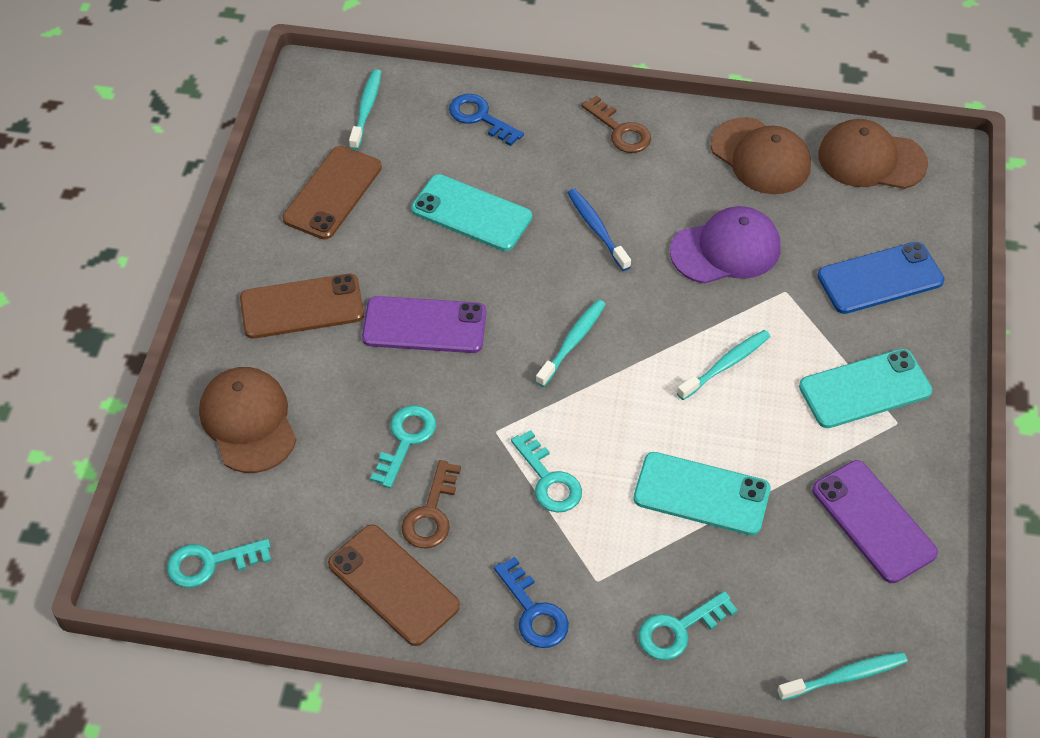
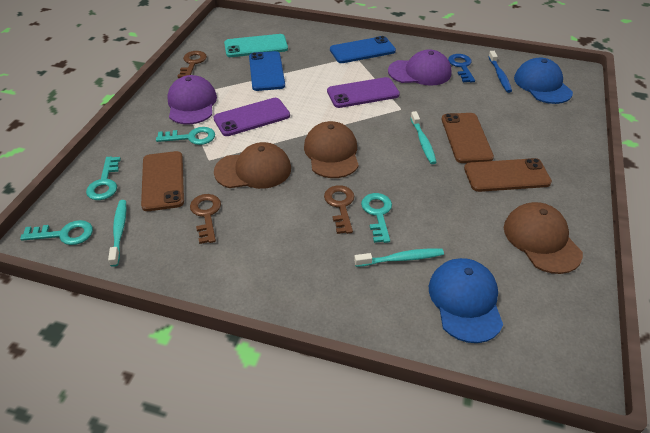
blue cap: none = 0 -> [429,258,503,343] [514,58,573,104] = 2
blue key: [449,94,524,146] [494,557,569,648] = 2 -> [448,54,475,82] = 1
blue phone: [817,242,944,314] = 1 -> [249,51,285,91] [330,36,396,63] = 2
brown key: [401,460,461,548] [581,95,651,153] = 2 -> [177,51,207,78] [190,194,221,244] [324,185,354,234] = 3
purple cap: [670,206,780,284] = 1 -> [167,75,217,124] [388,49,451,86] = 2
turquoise phone: [411,174,532,251] [633,452,771,536] [799,349,932,428] = 3 -> [224,34,288,57] = 1
turquoise toothbrush: [349,69,381,150] [536,299,606,387] [677,330,770,400] [777,652,907,701] = 4 -> [108,200,127,267] [354,248,444,267] [411,111,437,164] = 3

